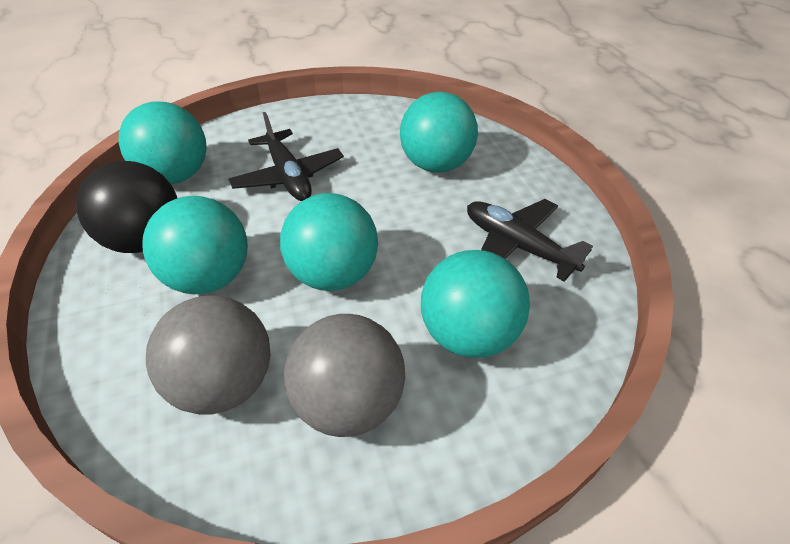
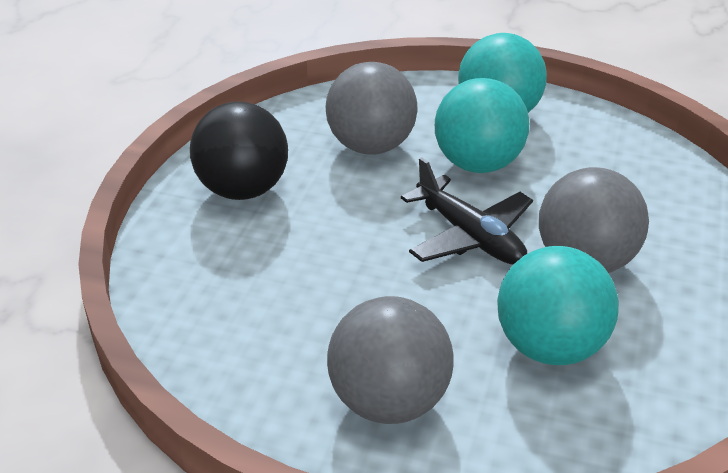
black plane: [229,112,344,201] [467,199,593,282] = 2 -> [401,157,533,265] = 1
grey ball: [146,296,271,414] [284,314,405,437] = 2 -> [326,62,418,155] [327,296,454,424] [539,167,649,273] = 3
turquoise ball: [118,101,207,184] [142,196,248,294] [280,193,378,291] [400,92,478,173] [421,250,530,358] = 5 -> [435,78,529,173] [458,33,547,113] [497,246,619,365] = 3

